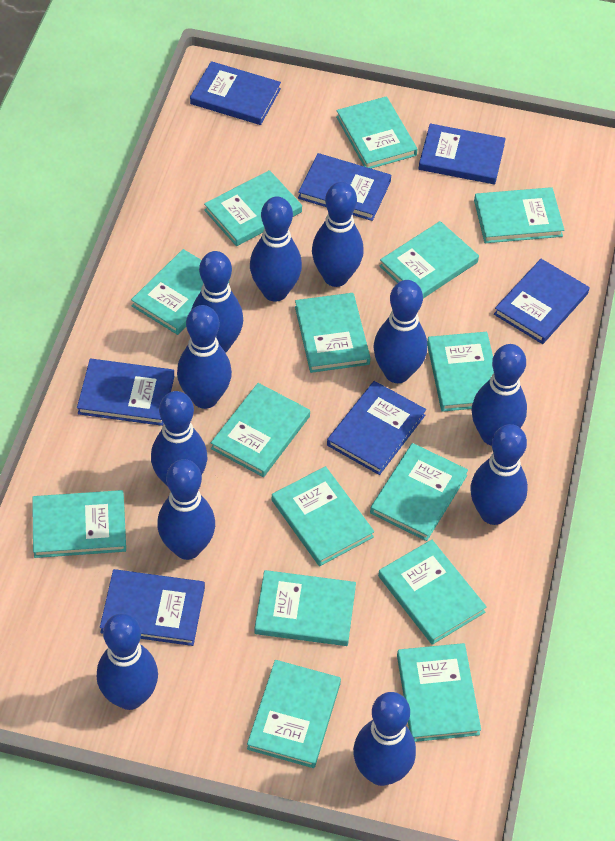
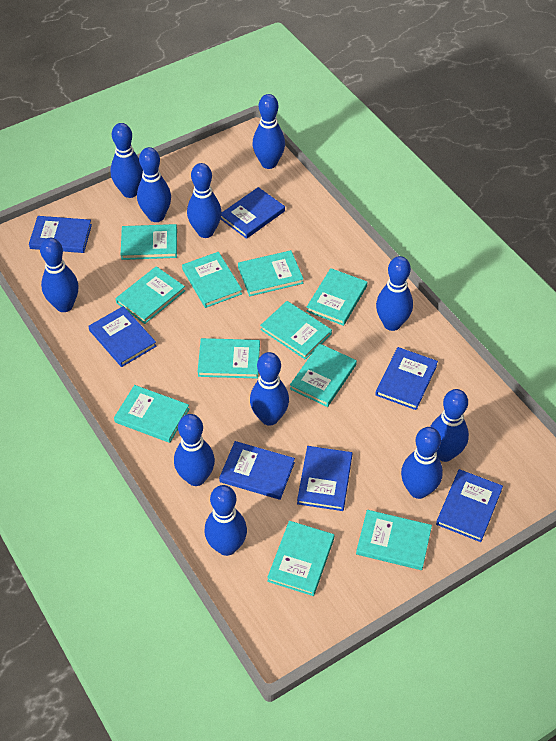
turquoise book: [32,490,126,558] [131,249,229,335] [204,170,302,246] [211,383,310,477] [247,660,341,768] [255,570,356,646] [272,466,374,566] [295,293,370,373] [336,96,418,169] [370,443,468,541] [378,540,487,645] [380,221,479,298] [397,643,481,742] [427,332,494,412] [474,187,564,243] = 15 -> [114,385,189,443] [116,266,185,324] [121,224,177,260] [182,252,242,308] [198,338,260,379] [238,250,303,296] [260,301,332,360] [267,521,334,596] [290,343,357,407] [306,268,367,326] [356,510,432,570] = 11

